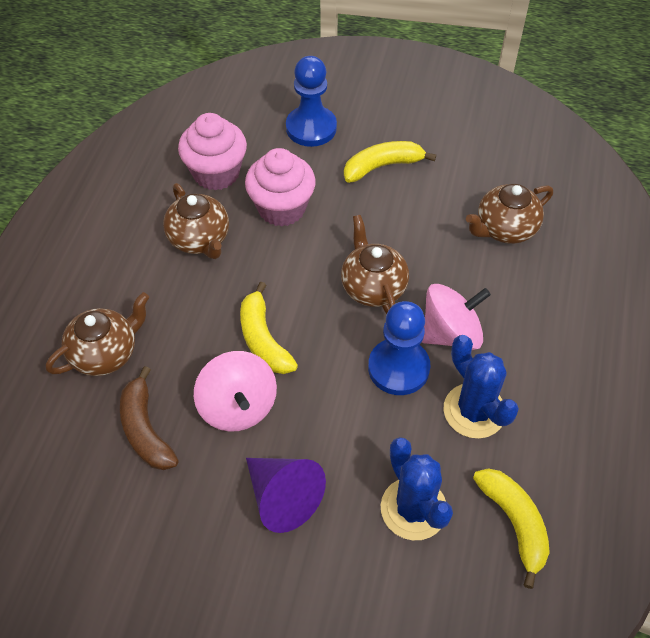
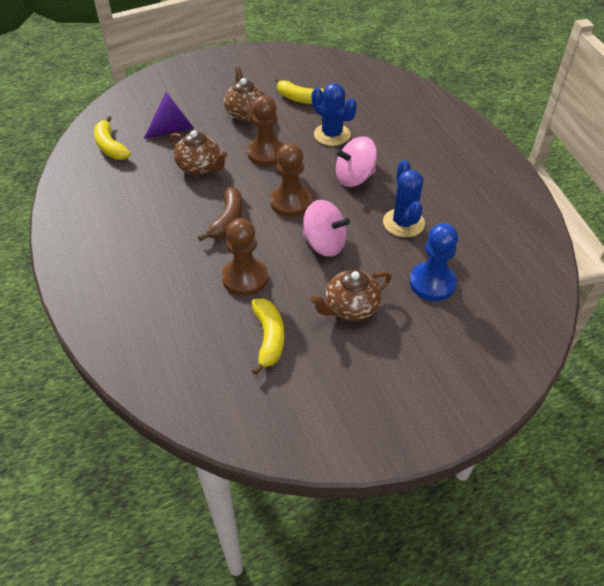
blue pawn: [286,56,337,147] [368,301,430,395] = 2 -> [409,223,458,301] = 1
brown pawn: none = 0 -> [222,218,268,296] [247,95,284,166] [270,143,312,217] = 3
brown teapot: [46,292,149,376] [163,183,229,259] [341,215,409,314] [466,184,553,244] = 4 -> [169,130,227,175] [224,66,265,123] [310,270,391,321] = 3
pink cupcake: [178,113,247,191] [245,148,316,227] = 2 -> none = 0

